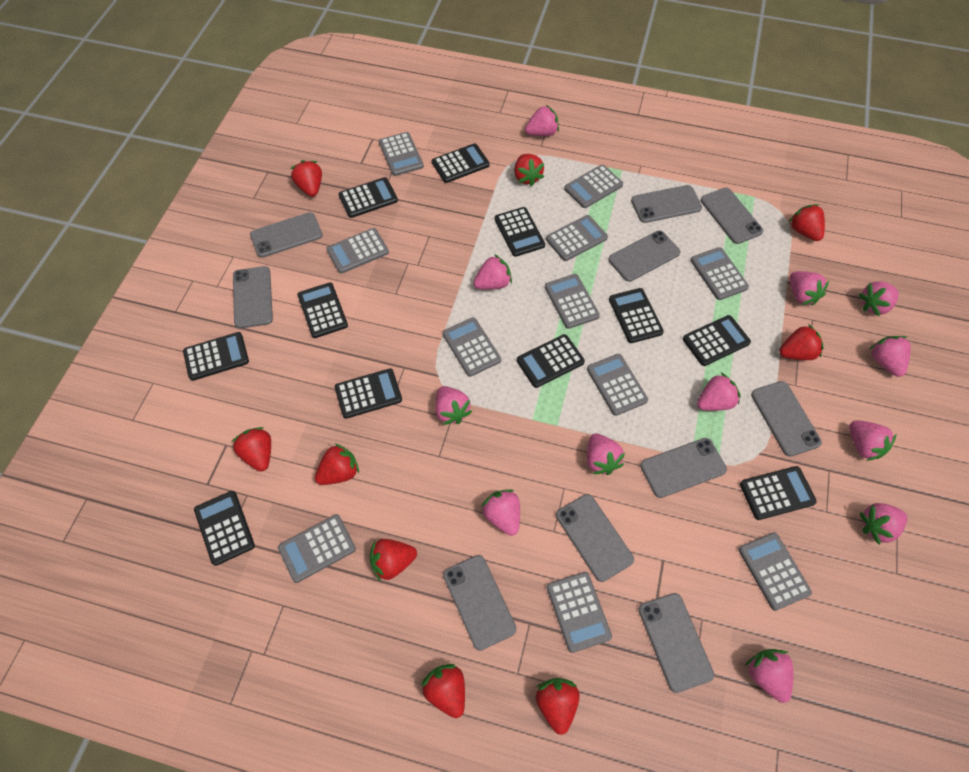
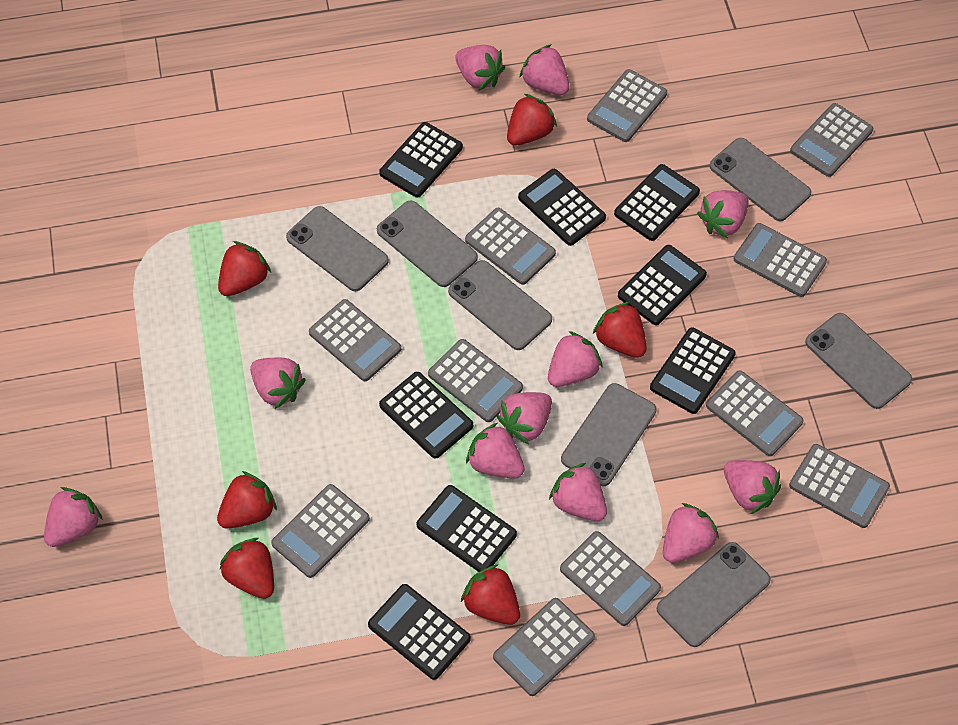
black calculator: [183,332,249,381] [194,491,255,566] [297,282,348,338] [335,368,402,419] [339,177,398,218] [432,143,490,183] [495,207,545,257] [517,334,585,388] [609,288,664,343] [683,315,751,366] [740,466,817,520] = 11 -> [368,584,471,680] [379,122,463,198] [379,372,473,459] [417,485,517,572] [518,169,606,246] [614,164,700,241] [618,245,707,325] [650,327,736,414] = 8
grey phone: [233,266,273,329] [250,212,323,258] [443,555,517,651] [556,494,634,582] [608,230,681,282] [631,185,702,223] [638,593,714,693] [640,438,727,498] [701,188,763,244] [751,381,822,457] = 10 -> [286,206,389,291] [377,200,478,287] [448,260,552,350] [561,383,657,486] [657,542,771,647] [709,138,811,221] [805,313,912,409] = 7
pink strawberry: [435,386,472,425] [473,254,512,290] [481,490,520,536] [525,105,559,136] [587,433,625,475] [697,373,741,411] [746,649,793,703] [789,271,829,306] [849,420,896,461] [859,281,899,316] [860,503,908,545] [870,336,911,377] = 12 -> [44,487,103,547] [250,358,306,409] [455,45,505,90] [466,423,525,478] [497,392,552,444] [519,44,569,95] [548,331,603,387] [549,463,607,521] [663,503,719,563] [697,190,749,238] [724,460,781,514] = 11
red strawberry: [232,427,271,471] [291,160,322,197] [315,443,359,485] [370,539,417,582] [421,664,465,718] [514,154,544,187] [536,678,580,735] [779,324,824,360] [789,204,825,241] = 9 -> [217,471,277,528] [218,241,271,296] [219,538,274,599] [461,565,520,625] [507,94,557,146] [593,302,647,358] = 6

